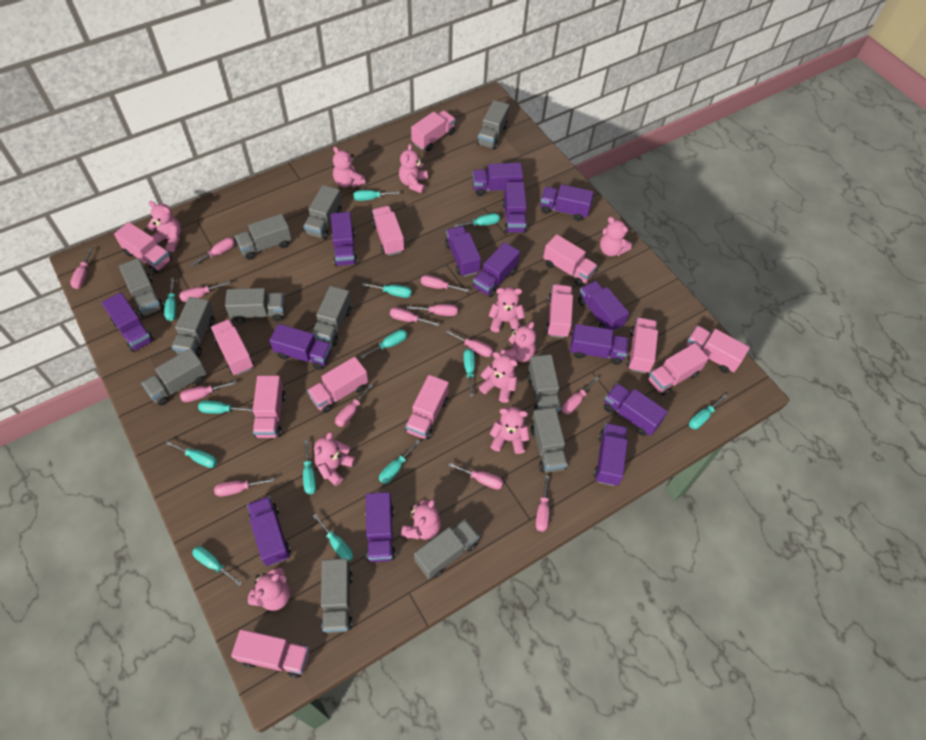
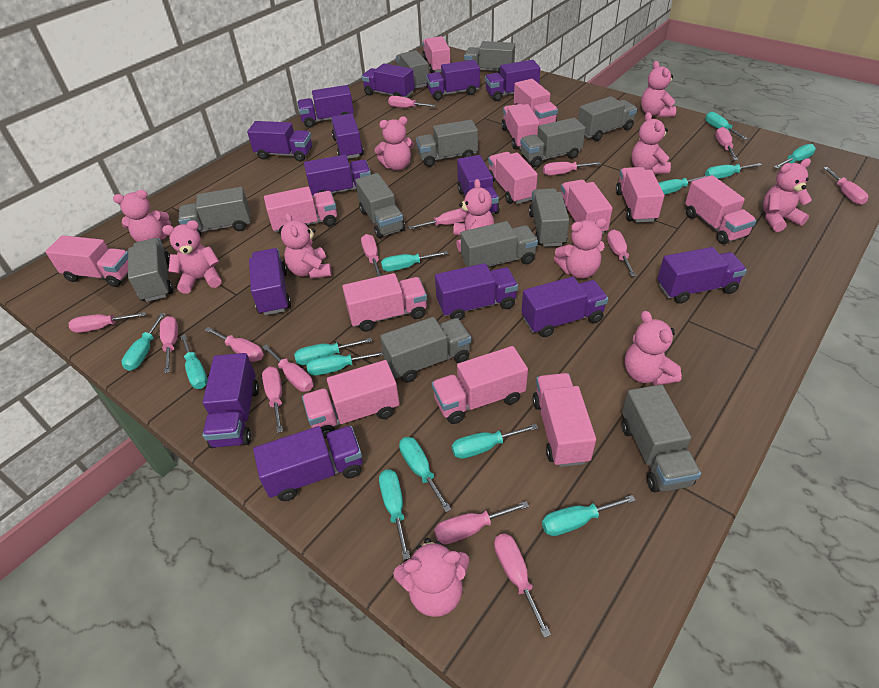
pink screwdriver: [70,247,93,289] [179,281,231,302] [180,380,236,402] [190,238,235,266] [214,478,274,497] [335,384,373,427] [390,307,440,326] [407,304,458,316] [421,275,470,292] [446,330,493,357] [448,463,504,489] [536,475,549,532] [562,377,599,414] = 13 -> [69,312,146,333] [160,316,178,373] [205,327,264,362] [262,345,313,392] [262,366,283,433] [361,234,382,277] [388,96,436,108] [408,208,465,230] [434,501,529,544] [494,534,551,638] [543,162,601,175] [607,230,636,277] [715,127,738,160] [823,167,869,205] = 14

